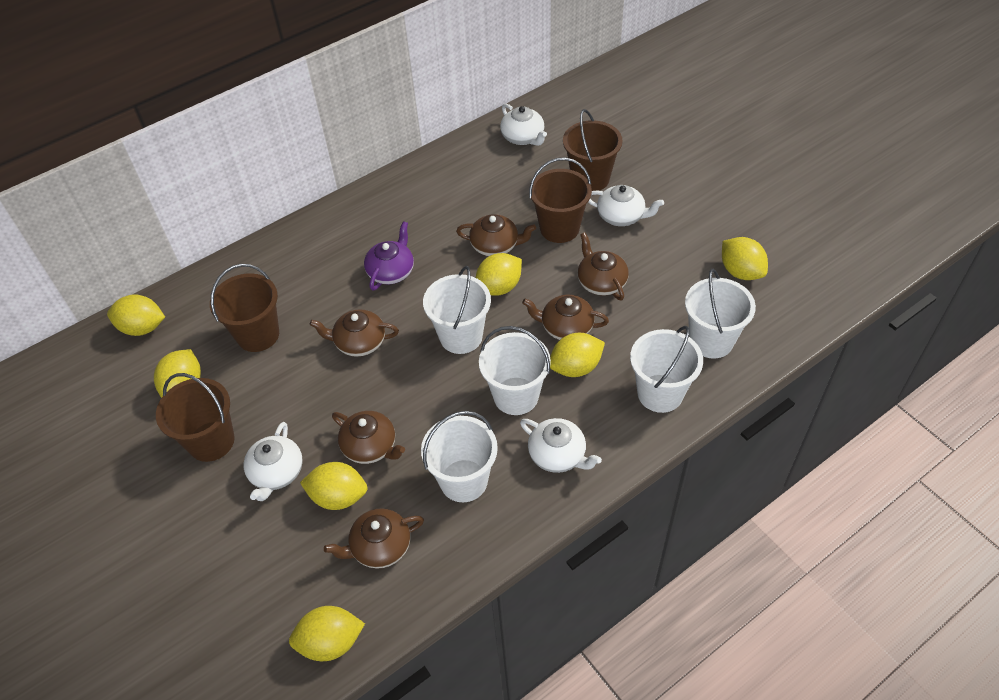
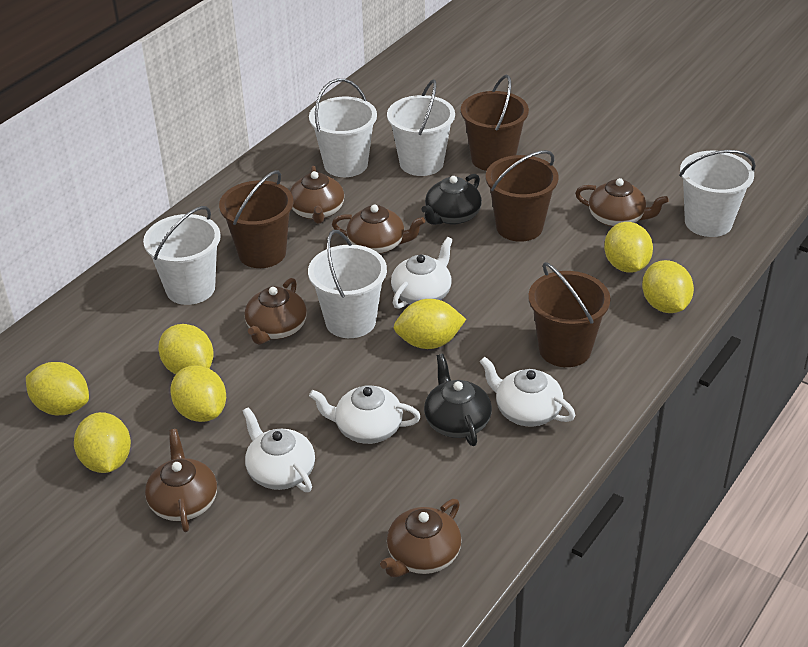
black teapot: none = 0 -> [421,174,482,225] [424,354,492,446] = 2
purple teapot: [364,221,414,291] = 1 -> none = 0

